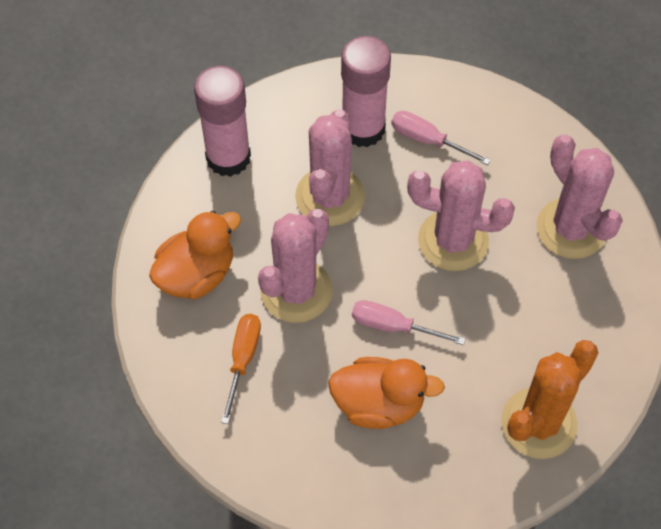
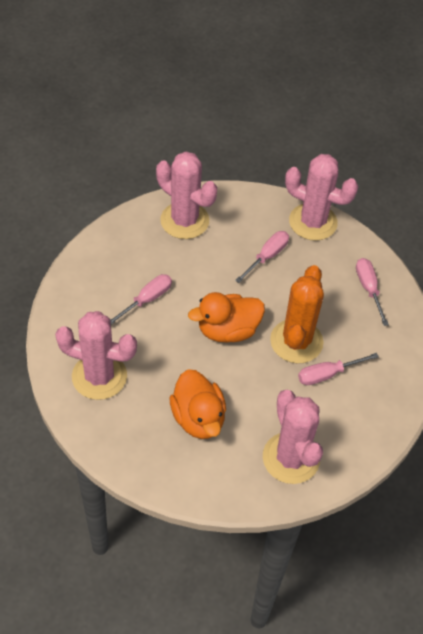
orange screwdriver: [221,314,261,424] = 1 -> none = 0
pink glue stick: [194,66,251,177] [341,36,391,147] = 2 -> none = 0
pink screwdriver: [352,300,466,345] [391,111,491,165] = 2 -> [110,274,172,325] [235,231,289,283] [298,353,379,385] [356,258,389,326] = 4

